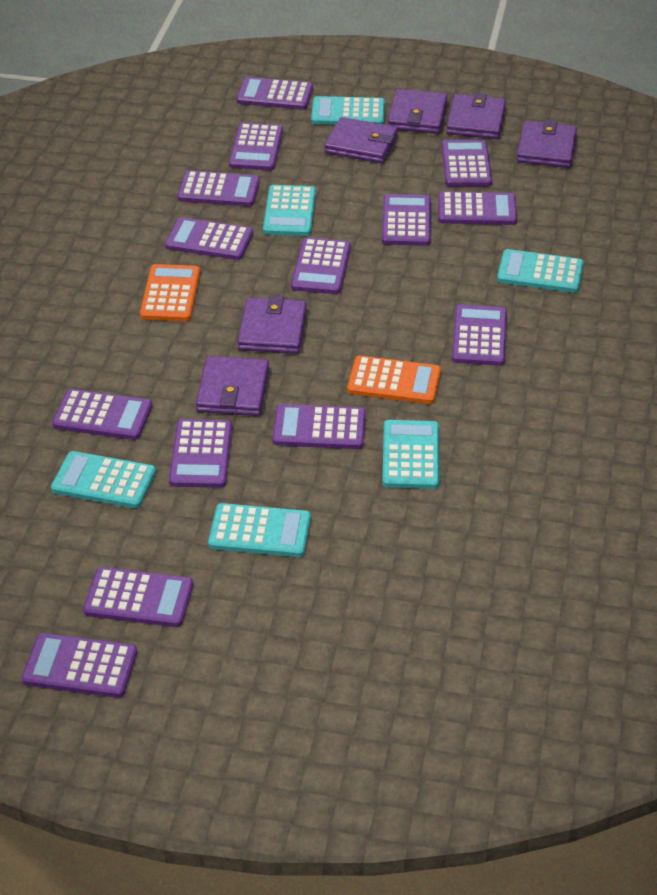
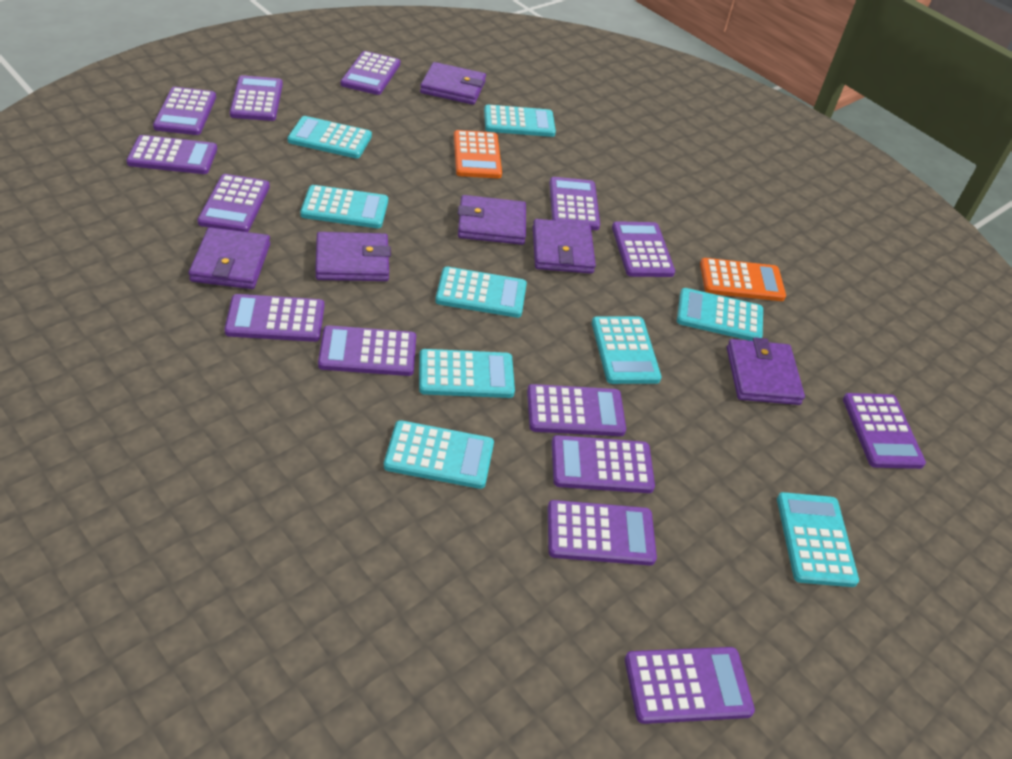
turquoise calculator: [51,451,156,508] [208,503,311,557] [263,185,316,236] [311,96,385,125] [382,420,440,489] [497,249,584,293] = 6 -> [287,116,372,158] [300,185,388,228] [384,420,494,489] [419,349,515,398] [435,267,527,318] [484,105,556,137] [592,316,662,384] [677,288,763,341] [777,492,859,587] = 9

